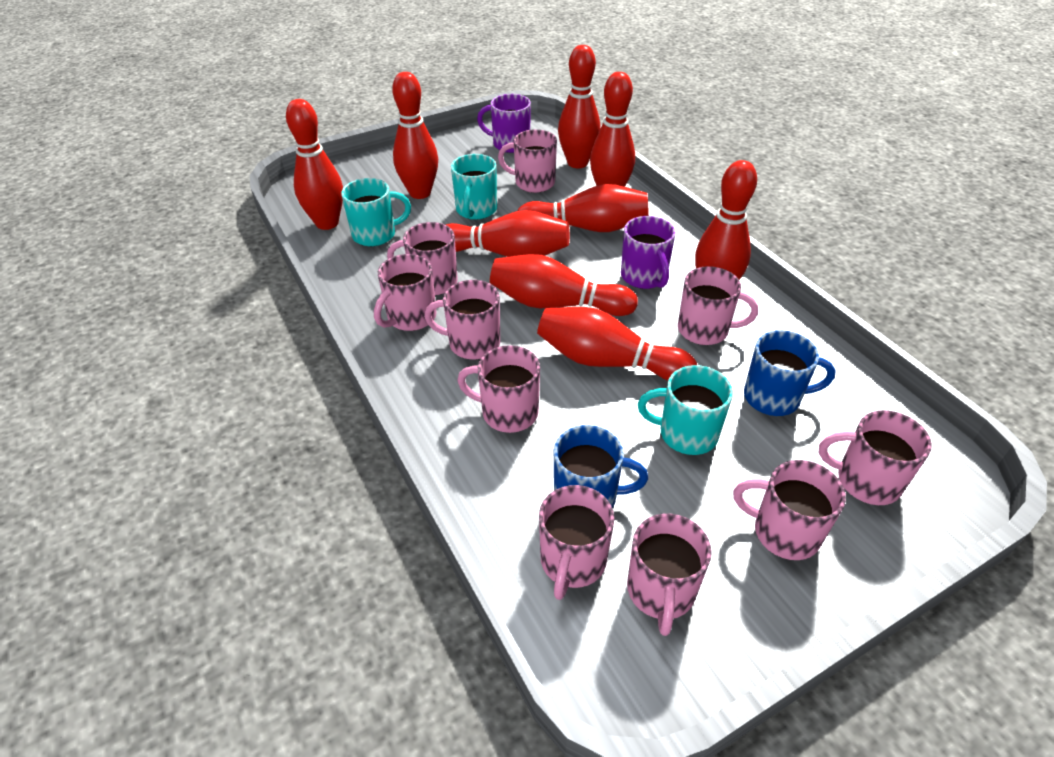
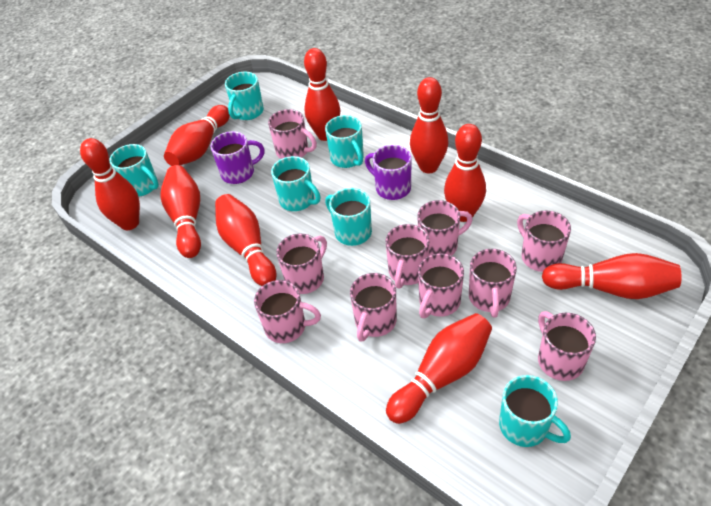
blue mug: [554,425,648,508] [744,330,836,416] = 2 -> none = 0
turquoise mug: [341,178,411,246] [451,154,497,220] [638,365,733,455] = 3 -> [109,144,159,196] [225,72,264,120] [271,156,321,211] [325,115,364,168] [325,188,372,246] [499,375,571,447] = 6

